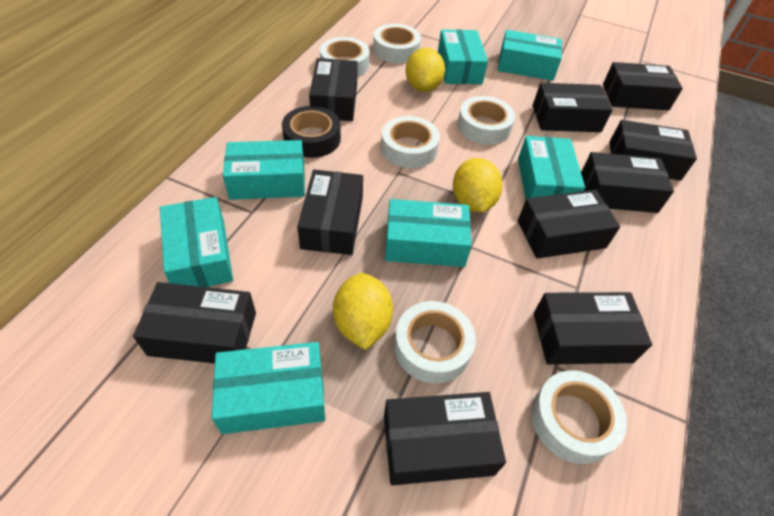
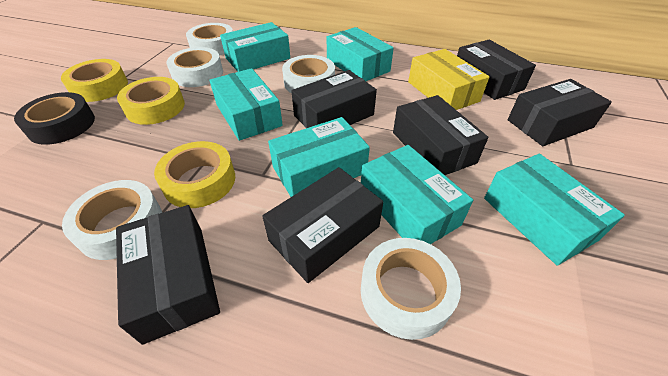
black box: [133,282,256,363] [297,170,363,255] [309,58,358,121] [384,392,506,485] [518,190,620,259] [533,83,613,132] [534,292,652,364] [581,152,674,213] [603,62,683,110] [609,120,697,181] = 10 -> [116,205,220,345] [262,167,383,283] [291,70,377,128] [393,95,488,175] [457,40,536,100] [508,79,612,146] = 6
turquoise box: [160,197,233,287] [212,342,325,434] [223,140,305,200] [385,199,472,267] [438,29,488,84] [498,30,562,81] [518,136,585,199] = 7 -> [209,68,283,141] [220,22,290,72] [268,117,370,197] [327,27,394,81] [361,145,473,244] [484,154,625,266] = 6
white tape: [320,37,370,77] [373,24,421,63] [381,116,440,168] [394,301,476,383] [457,96,515,145] [531,370,627,464] = 6 -> [62,180,162,260] [166,47,223,87] [186,23,233,56] [282,55,335,93] [361,238,461,340] = 5
yellow box: none = 0 -> [408,49,489,110] = 1
yellow lemon: [333,273,393,350] [406,48,445,92] [453,158,503,212] = 3 -> none = 0
yellow tape: none = 0 -> [61,59,128,102] [117,77,185,125] [154,141,235,208] = 3

